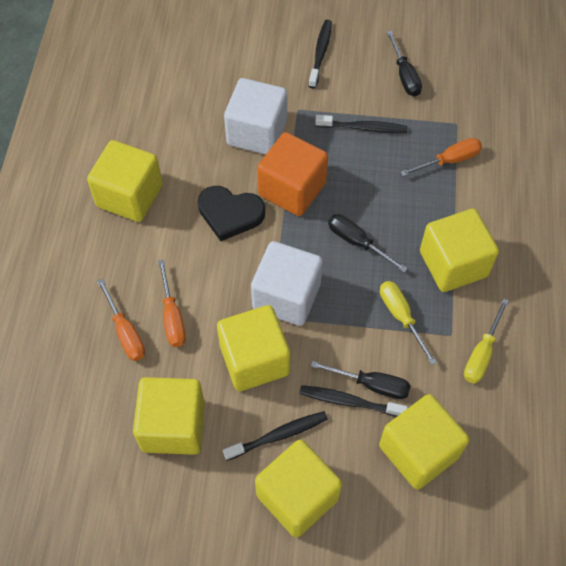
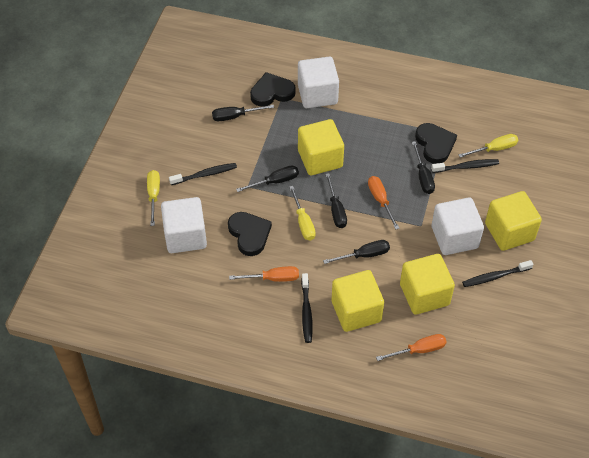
black heart: [198,186,265,241] = 1 -> [228,212,272,256] [250,72,296,107] [415,123,457,164] = 3
black screwdriver: [311,361,411,399] [328,214,408,273] [387,31,422,96] = 3 -> [212,105,274,121] [236,165,299,192] [323,240,390,264] [326,173,347,228] [412,141,435,194] = 5
orange cube: [257,132,328,216] = 1 -> none = 0
white cube: [224,78,287,155] [251,241,323,326] = 2 -> [161,197,207,253] [298,57,339,108] [432,198,484,255] = 3
yellow cube: [87,140,163,222] [133,377,205,455] [217,305,290,391] [255,440,342,538] [379,394,469,490] [420,209,499,292] = 6 -> [298,119,344,175] [331,270,384,332] [400,254,455,315] [485,191,542,251] = 4
yellow screwdriver: [380,281,437,365] [464,298,509,384] = 2 -> [147,170,160,226] [289,186,316,240] [458,134,518,158] = 3

